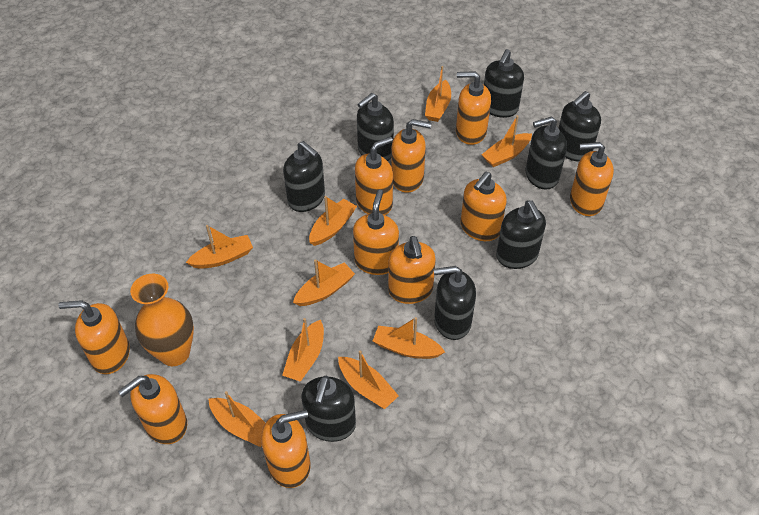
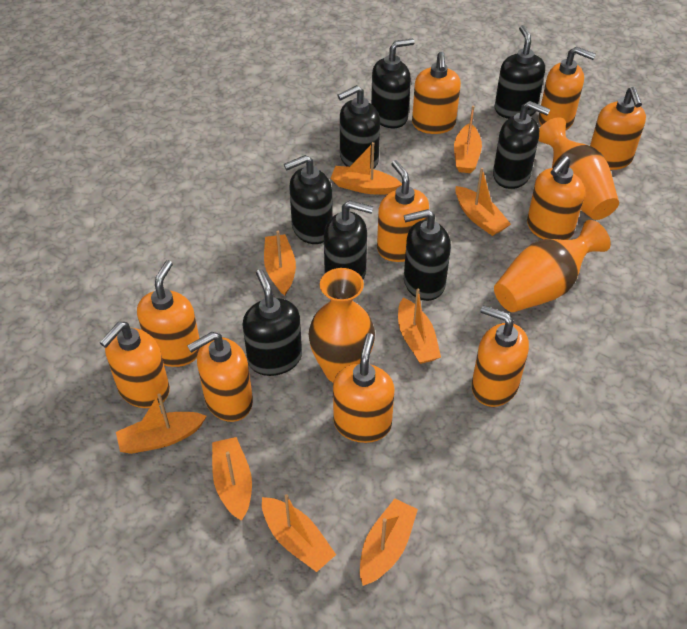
orange vase: [130,274,194,366] = 1 -> [309,268,375,382] [494,220,611,312] [538,117,619,220] = 3

